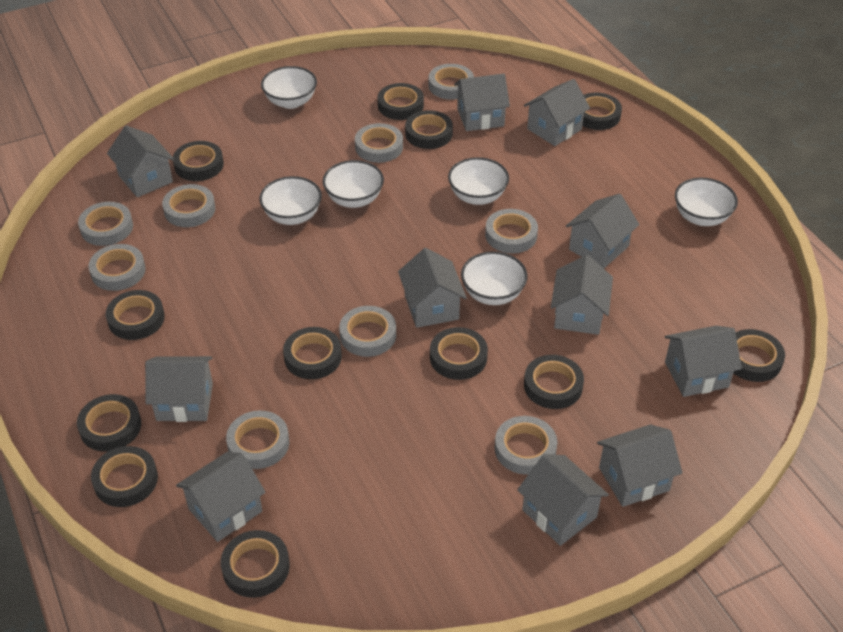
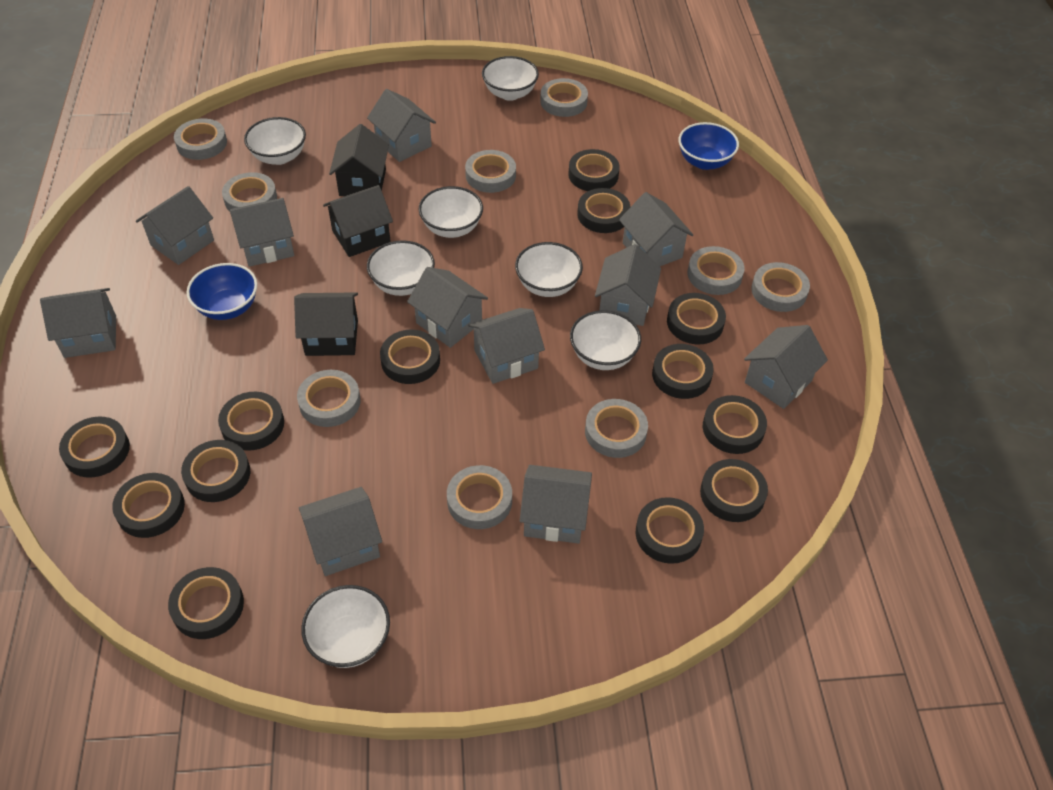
black house: none = 0 -> [294,292,358,356] [323,185,393,257] [329,124,389,196] = 3
black tape: [77,394,141,451] [91,446,158,507] [106,290,165,340] [173,141,224,181] [221,530,290,598] [283,327,342,379] [378,83,424,120] [405,110,453,149] [430,327,488,380] [524,355,584,409] [582,93,622,130] [734,329,785,382] = 12 -> [59,417,130,478] [112,473,185,538] [168,567,244,639] [181,440,250,502] [218,392,284,451] [380,330,440,384] [568,149,620,191] [577,188,630,233] [636,497,704,564] [652,344,714,399] [667,293,726,344] [700,459,768,522] [703,395,767,454] = 13
blue bowl: none = 0 -> [187,263,257,320] [679,122,739,170] = 2
white bowl: [259,176,322,225] [261,66,317,109] [323,160,384,208] [448,157,509,205] [461,251,528,305] [675,178,738,226] = 6 -> [244,117,306,165] [301,585,390,668] [367,240,435,296] [419,186,483,238] [482,56,539,101] [515,242,583,297] [570,310,641,370] = 7

